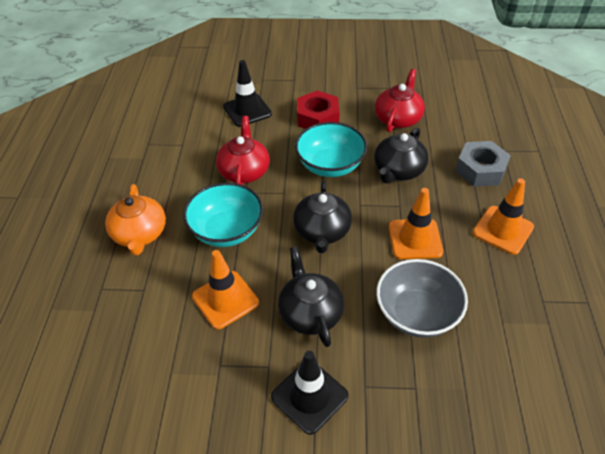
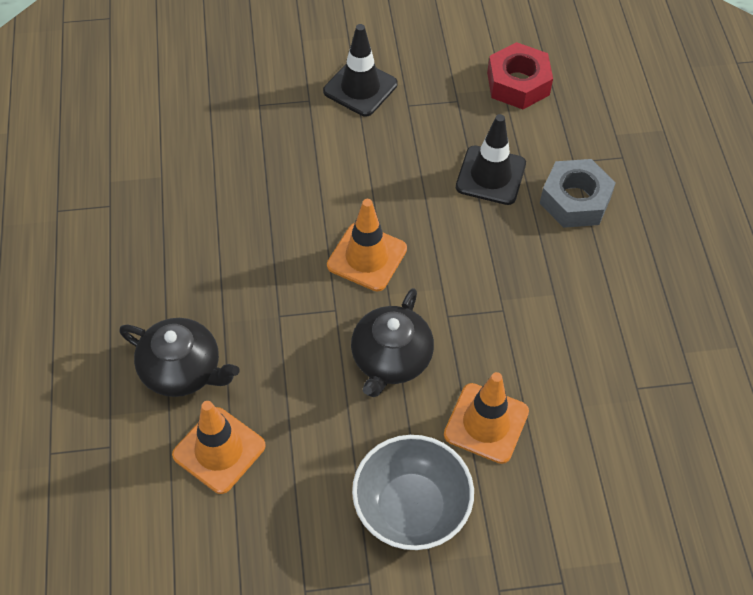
black teapot: [278,246,344,347] [293,181,352,253] [374,128,429,184] = 3 -> [119,318,240,397] [351,288,434,397] = 2
orange teapot: [105,184,166,256] = 1 -> none = 0
red teapot: [216,116,270,185] [375,69,425,132] = 2 -> none = 0
turquoise bowl: [183,183,263,247] [295,122,367,177] = 2 -> none = 0

